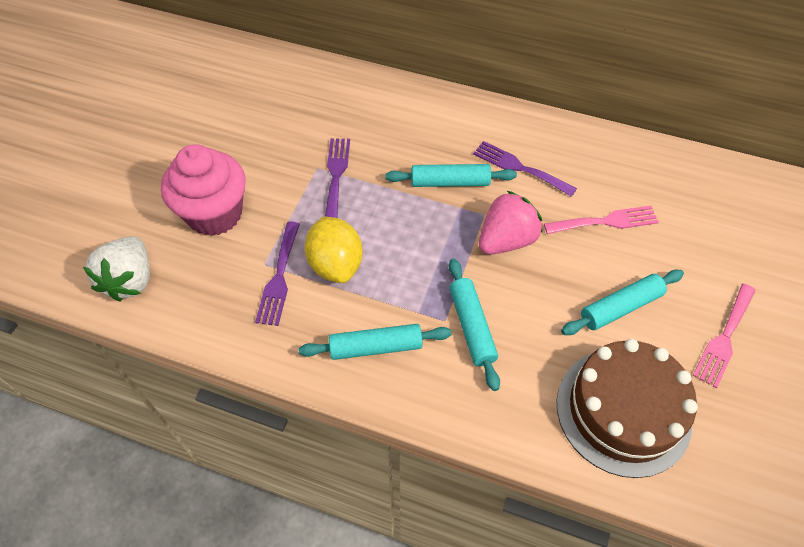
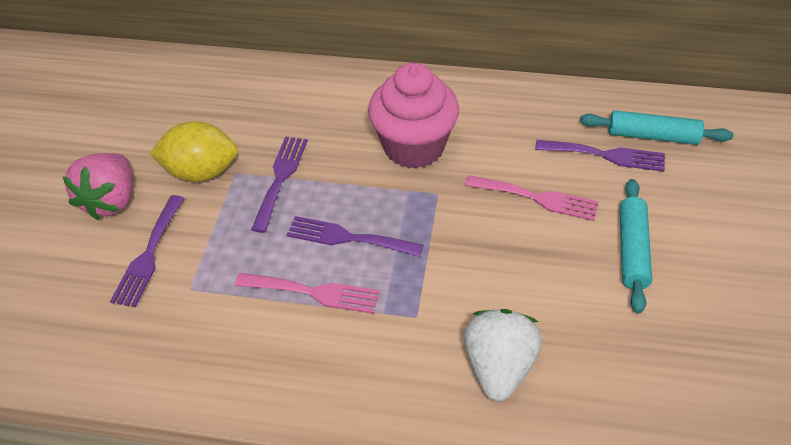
brown cake: [557,339,698,478] = 1 -> none = 0
purple fork: [255,221,300,326] [325,138,350,218] [473,141,577,197] = 3 -> [110,195,185,307] [251,136,308,233] [287,216,424,257] [535,140,665,172] = 4
turquoise rolling pin: [299,324,452,360] [386,164,517,187] [449,259,500,391] [561,270,684,335] = 4 -> [580,110,734,145] [619,179,652,313] = 2

